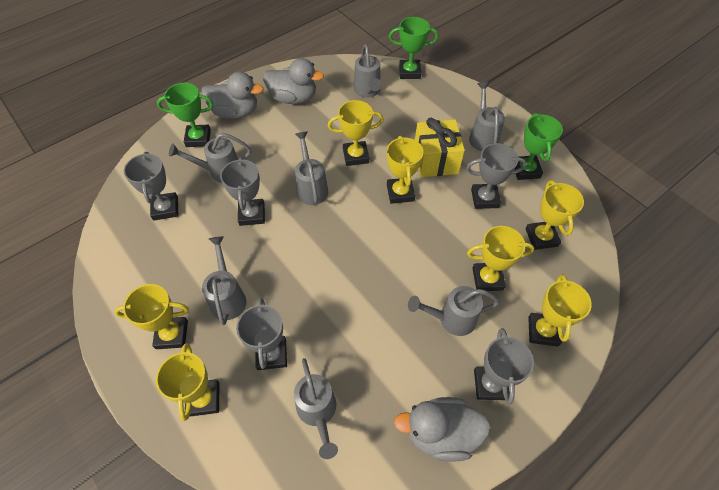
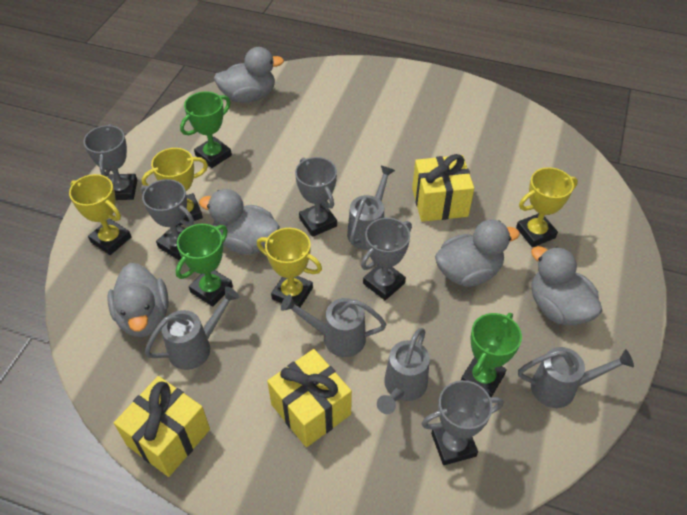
grey duck: [201,72,264,119] [263,58,324,104] [394,397,491,462] = 3 -> [107,263,169,337] [199,189,280,255] [214,47,284,103] [435,219,520,287] [531,246,602,325] = 5
grey watering can: [169,133,251,183] [202,236,246,325] [294,358,338,459] [295,132,328,205] [354,44,381,98] [408,286,500,336] [469,82,505,151] = 7 -> [145,286,239,370] [281,295,386,357] [347,166,395,250] [377,328,430,414] [518,347,634,408] = 5
yellow gift: [415,118,465,177] = 1 -> [114,376,210,477] [267,349,352,447] [412,154,474,222] = 3
yellow trophy: [114,284,189,349] [156,343,220,421] [328,100,383,166] [387,136,424,204] [467,226,534,291] [526,180,584,250] [528,274,592,346] = 7 -> [69,174,131,255] [142,148,208,225] [257,228,322,307] [516,167,578,247] = 4

